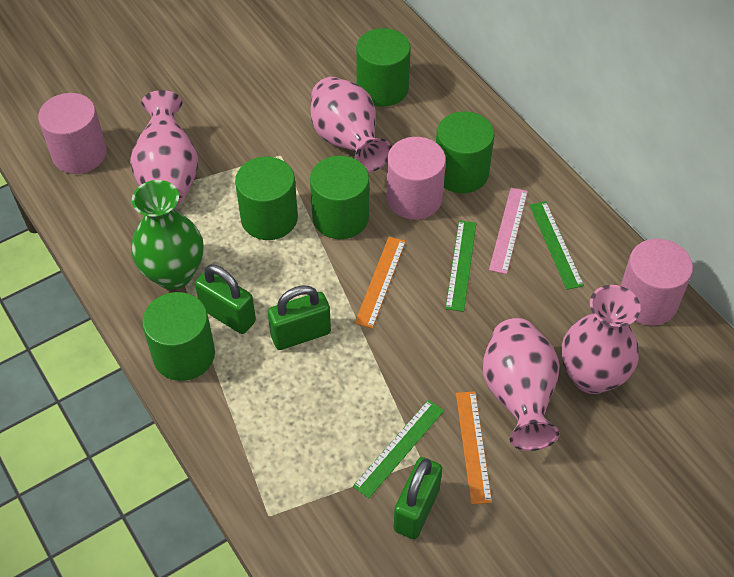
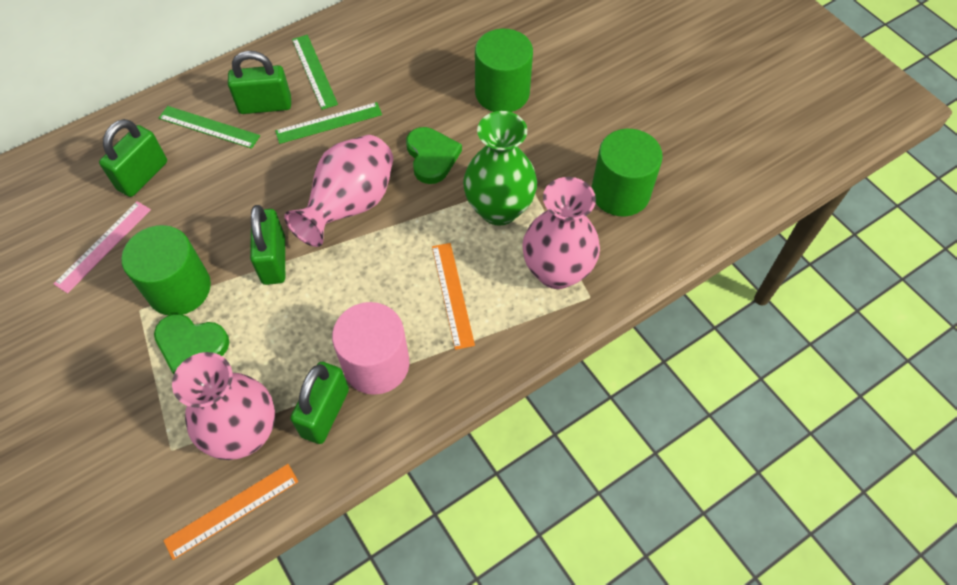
green cylinder: [142,292,215,381] [235,157,298,240] [310,156,369,239] [356,28,411,107] [436,111,494,193] = 5 -> [121,225,211,315] [475,29,533,112] [591,129,663,216] = 3
green heart: none = 0 -> [154,314,230,374] [406,127,462,184] = 2
green padlock: [195,264,256,334] [268,285,331,350] [394,457,442,539] = 3 -> [99,119,167,197] [228,51,291,114] [250,205,285,285] [290,362,349,444] = 4
pink cylinder: [38,93,107,174] [386,137,446,220] [620,239,693,325] = 3 -> [332,302,409,395] = 1
pink vase: [130,90,198,205] [311,77,391,173] [483,318,559,451] [562,285,641,394] = 4 -> [172,352,275,460] [284,135,393,247] [522,177,600,289] = 3

